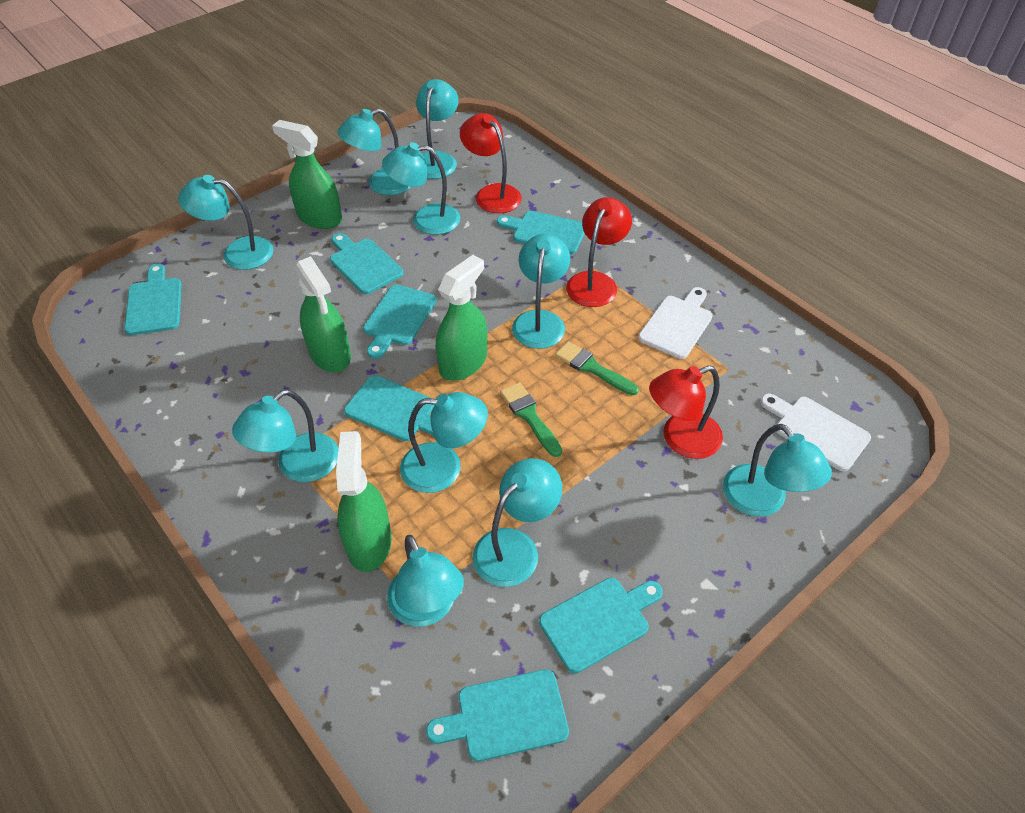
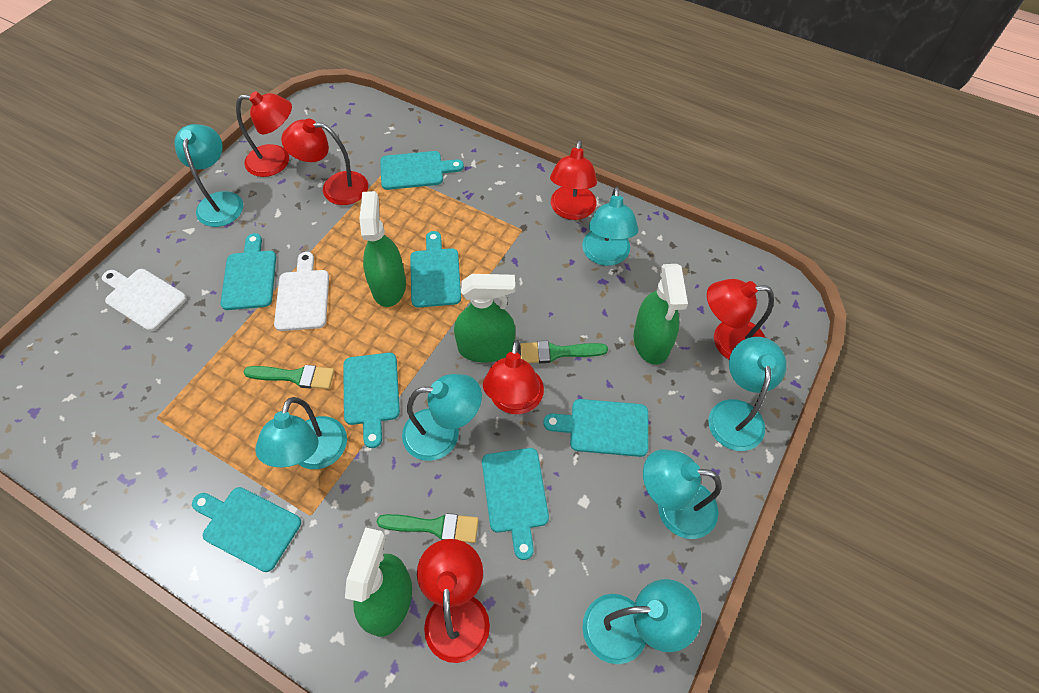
green brush: [500,382,562,457] [555,341,639,396] = 2 -> [243,365,335,389] [377,513,479,543] [520,341,608,363] = 3
red lamp: [460,113,522,213] [566,197,632,307] [649,366,723,459] = 3 -> [236,91,292,177] [281,119,368,205] [417,539,490,663] [483,340,544,414] [550,140,597,220] [707,279,774,359] = 6
turquoise lamp: [178,175,274,270] [232,389,339,482] [337,109,411,195] [382,142,460,235] [387,535,464,627] [400,392,488,493] [416,79,459,179] [473,458,562,587] [512,234,570,349] [723,424,832,517] = 10 -> [175,124,243,227] [255,397,347,469] [402,374,482,461] [582,186,639,266] [583,579,701,664] [643,449,722,539] [708,337,787,451] = 7

